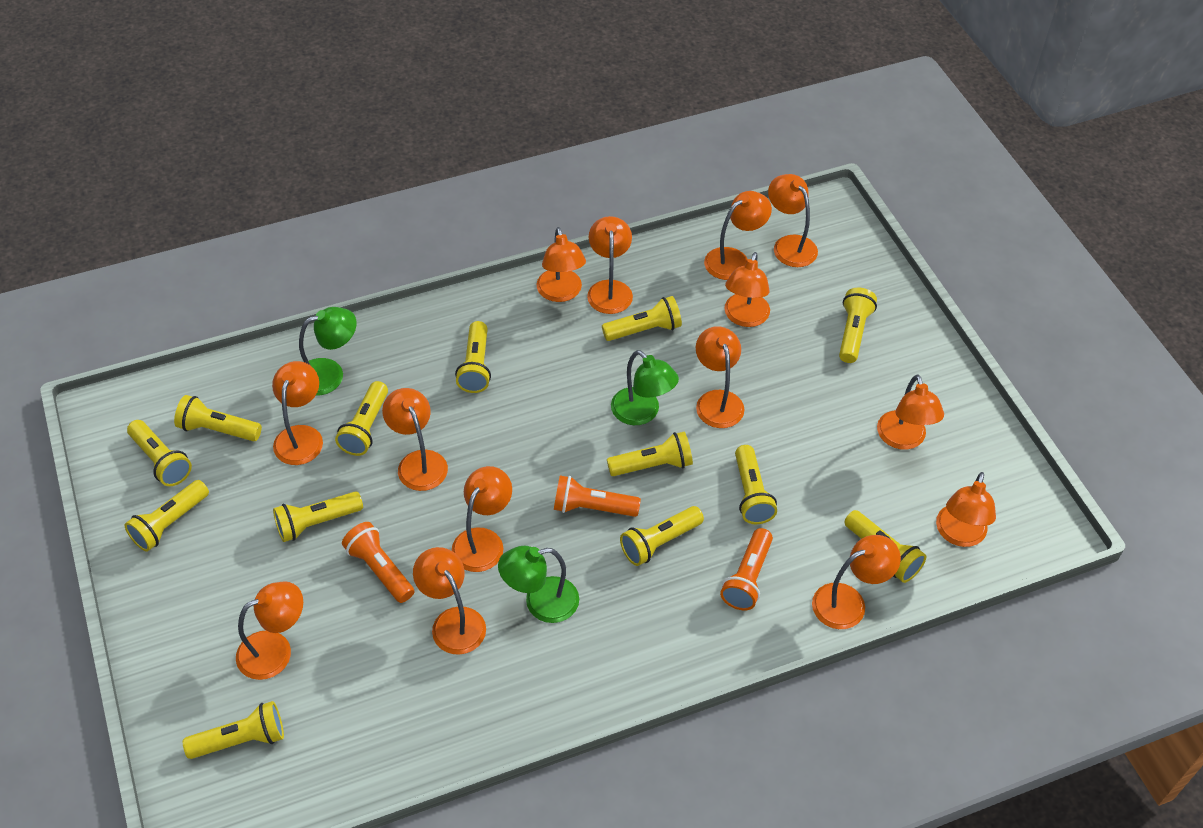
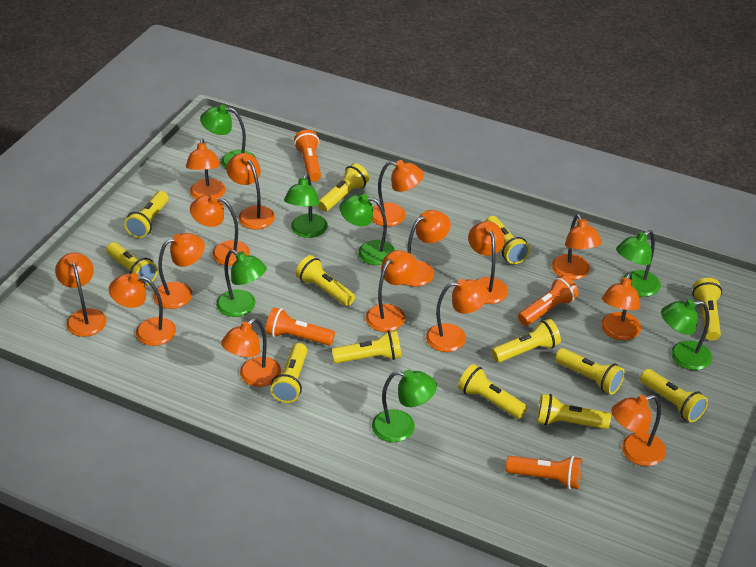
green lamp: [299,307,357,395] [498,546,579,623] [611,350,679,425] = 3 -> [200,105,256,168] [216,250,267,317] [284,173,328,238] [339,194,395,265] [372,370,437,442] [616,230,661,297] [661,299,712,370] = 7
orange flashlight: [342,522,414,603] [554,476,641,517] [720,528,773,610] = 3 -> [266,307,335,346] [294,130,321,182] [506,456,582,489] [518,275,579,326] = 4
orange lamp: [236,581,303,680] [272,361,323,465] [382,388,448,491] [413,547,486,655] [451,466,512,572] [537,227,586,302] [587,216,633,314] [696,326,744,428] [704,191,772,280] [724,252,770,327] [768,174,818,267] [812,535,901,629] [877,374,944,450] [936,472,996,547] = 14 -> [55,252,107,337] [109,273,176,346] [153,233,205,309] [186,138,226,199] [190,194,250,266] [221,318,281,387] [226,153,275,230] [366,250,418,332] [372,160,424,227] [405,210,451,287] [426,279,488,352] [468,221,508,304] [552,214,602,280] [601,273,641,340] [611,395,666,466] = 15

